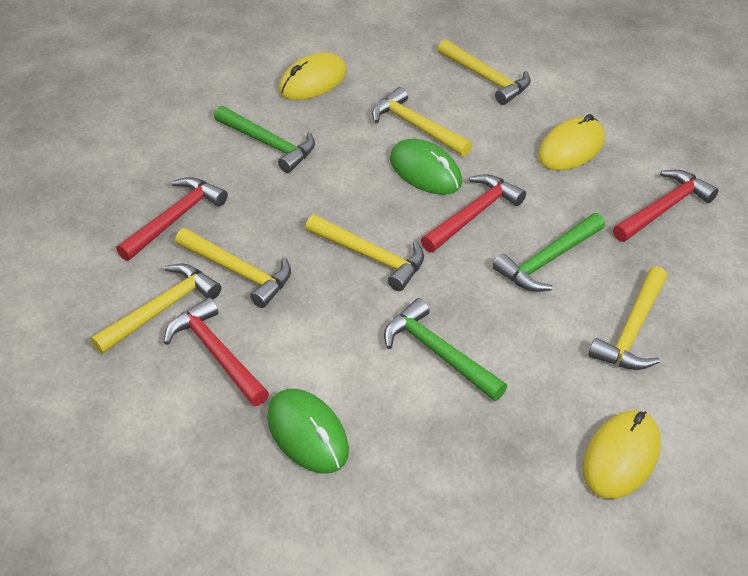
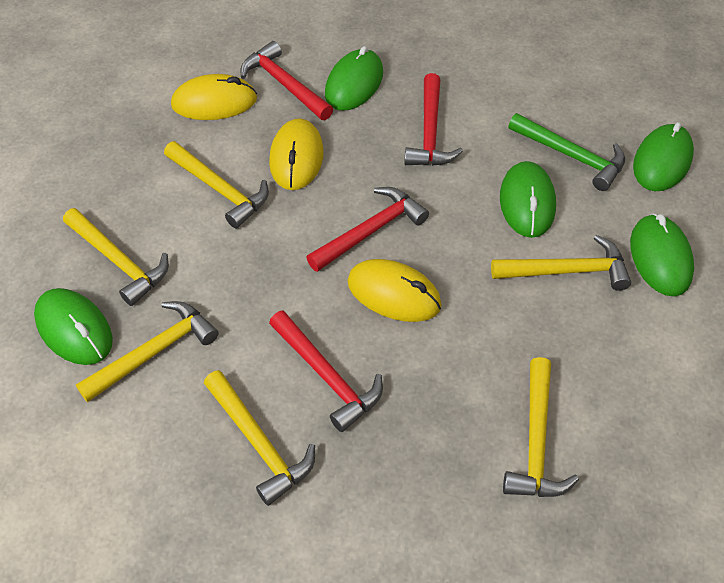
green hammer: [214,106,315,173] [384,298,507,401] [493,213,605,292] = 3 -> [508,113,625,191] = 1
green mouse: [267,389,349,473] [390,139,462,195] = 2 -> [34,288,113,365] [325,46,383,111] [500,161,556,238] [630,213,694,296] [633,122,694,191] = 5

